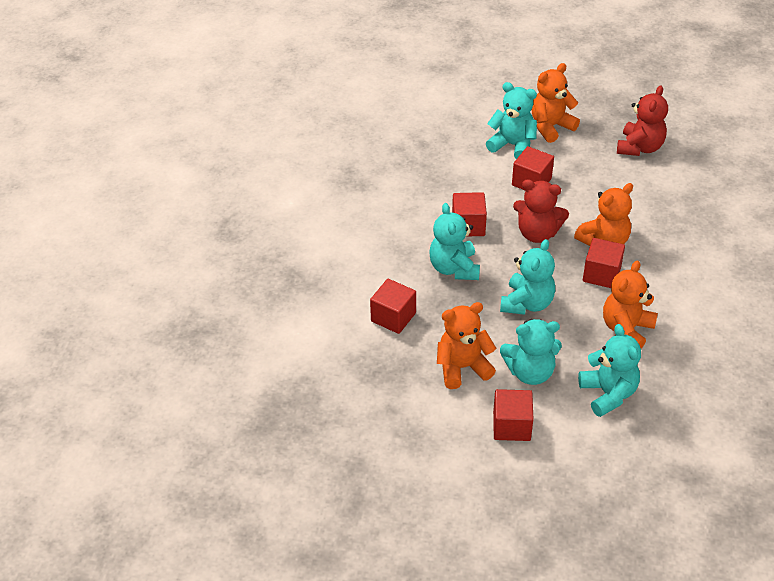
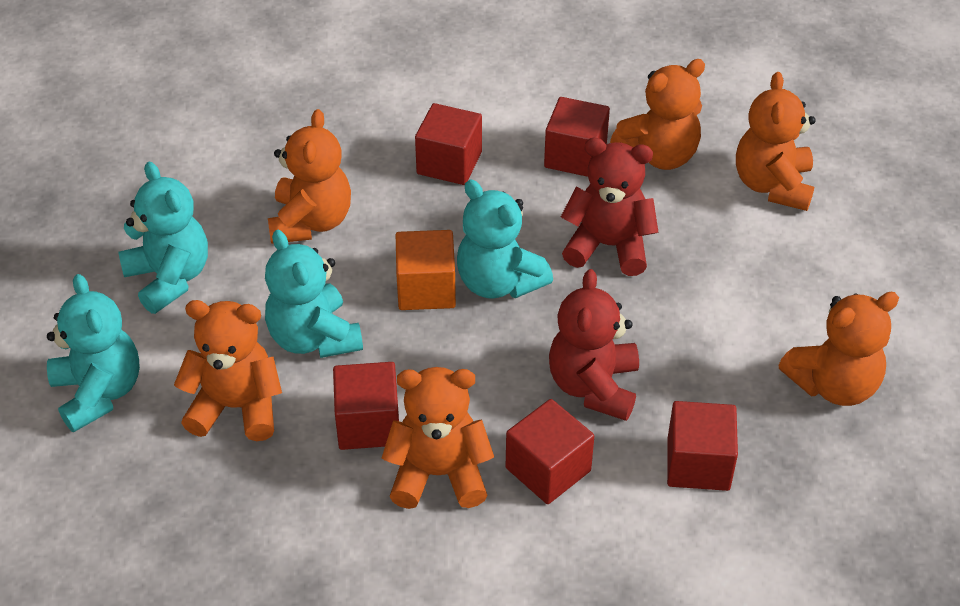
orange cube: none = 0 -> [396,230,456,310] = 1
orange teddy bear: [437,302,496,389] [532,63,580,143] [574,183,633,246] [603,260,658,349] = 4 -> [174,300,282,441] [268,109,351,244] [381,367,494,509] [610,59,705,170] [736,72,816,211] [778,292,899,406] = 6
turquoise teddy bear: [429,203,480,280] [486,82,537,159] [500,239,555,315] [500,319,562,385] [578,324,641,417] = 5 -> [47,274,140,432] [118,162,208,314] [265,230,363,358] [457,180,553,299] = 4

